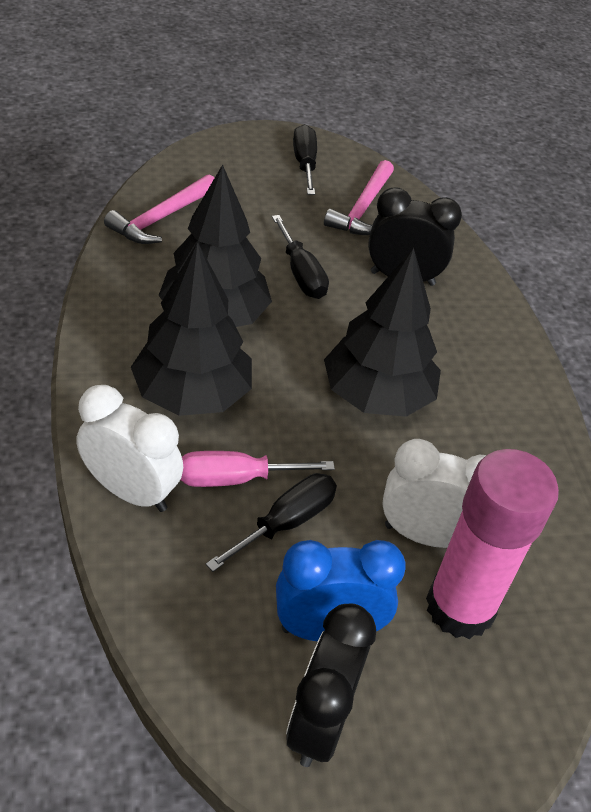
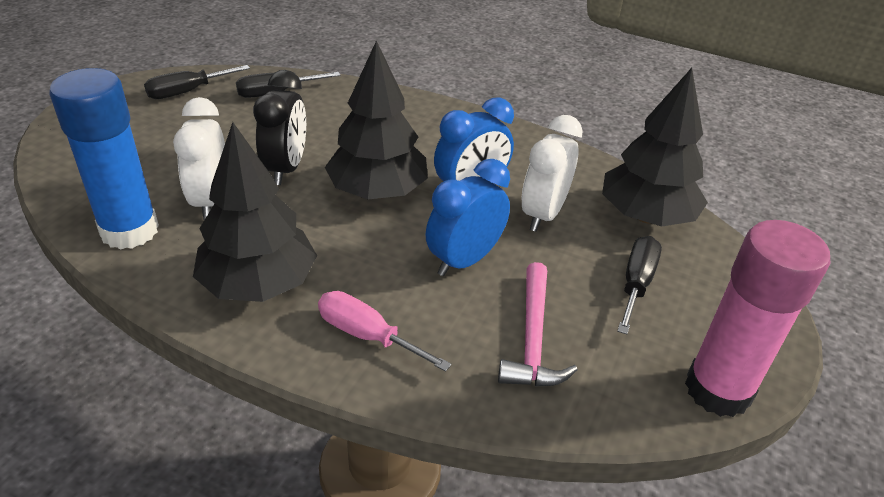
black clock: [286,604,376,767] [368,187,462,286] = 2 -> [253,70,306,185] = 1
blue clock: [276,540,406,641] = 1 -> [426,159,510,276] [434,97,514,182] = 2
blue glue stick: none = 0 -> [50,68,159,250] = 1
pink hammer: [104,174,214,244] [324,160,394,235] = 2 -> [498,262,578,386] = 1

